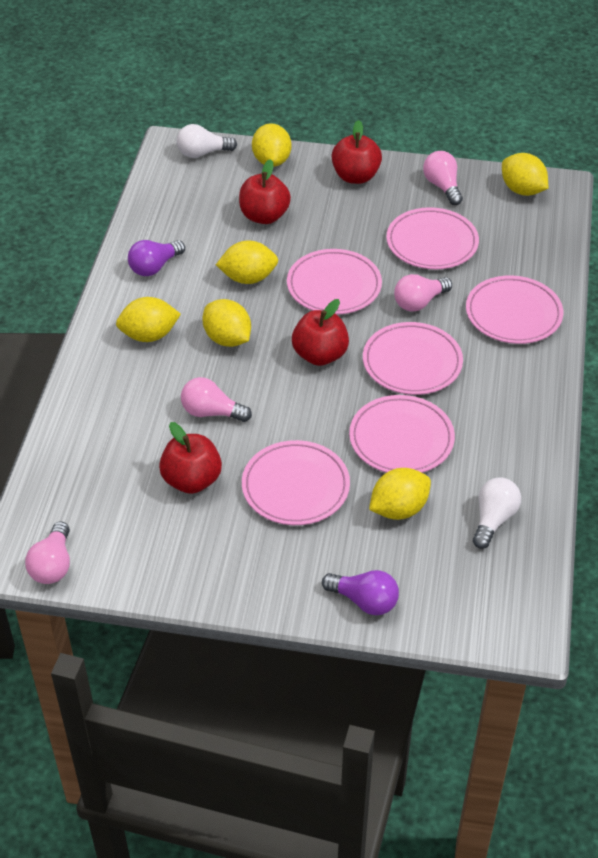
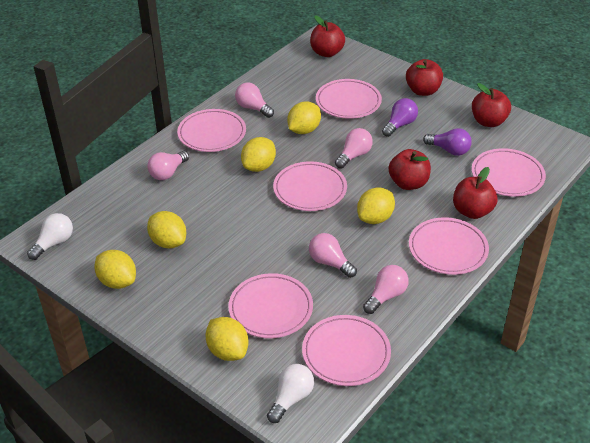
pink light bulb: [25,522,70,584] [181,377,252,422] [394,274,452,312] [423,151,463,205] = 4 -> [147,151,189,180] [235,83,274,118] [309,233,357,278] [335,128,373,169] [363,265,409,314] = 5
pink plate: [242,440,350,525] [287,249,382,314] [349,395,455,473] [363,322,463,395] [386,207,479,269] [466,275,563,344] = 6 -> [177,109,246,152] [228,273,313,338] [273,161,347,211] [302,315,391,386] [316,79,382,119] [409,217,489,275] [472,148,546,197] = 7
red apple: [159,422,222,494] [239,159,291,224] [292,299,349,366] [332,120,382,184] = 4 -> [310,16,345,57] [389,149,431,190] [406,59,443,96] [453,167,497,219] [472,83,511,127] = 5

